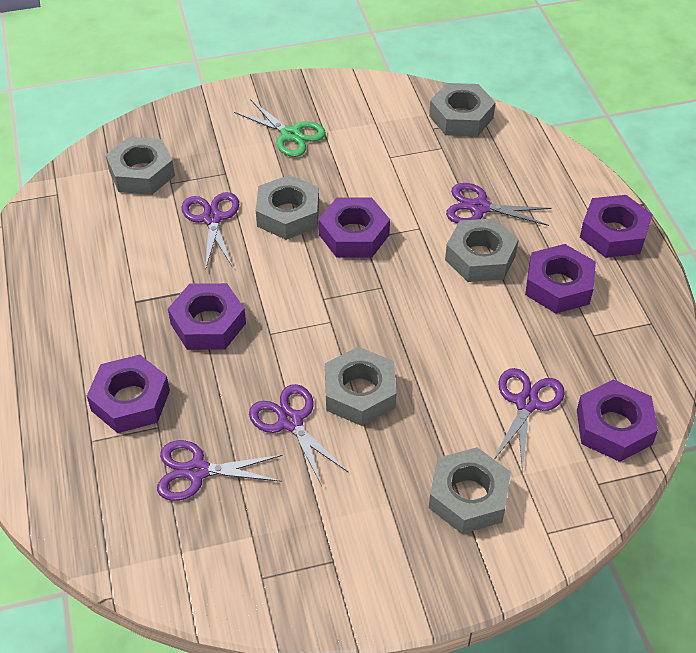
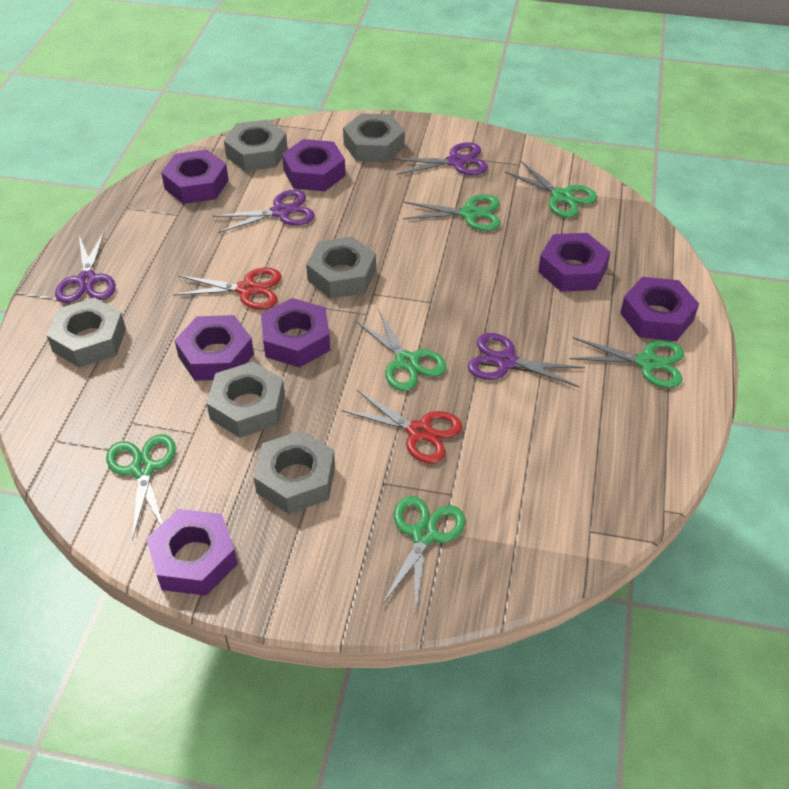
green scissors: [234,99,326,157] = 1 -> [106,434,176,540] [355,309,446,391] [382,496,465,611] [403,194,501,231] [505,161,597,218] [569,337,684,388] = 6
purple nut: [87,355,170,433] [168,283,246,350] [318,197,390,258] [525,244,596,313] [577,379,658,462] [580,195,653,258] = 6 -> [146,509,238,596] [161,150,229,204] [175,315,254,381] [261,298,330,368] [282,139,346,191] [538,233,611,292] [620,277,699,341] = 7
purple scissors: [157,440,282,501] [182,192,239,271] [249,384,349,486] [446,183,552,226] [494,368,565,472] = 5 -> [55,232,116,303] [213,190,315,233] [392,142,488,175] [467,333,585,388] = 4
red scissors: none = 0 -> [173,268,281,310] [342,390,462,464] = 2

